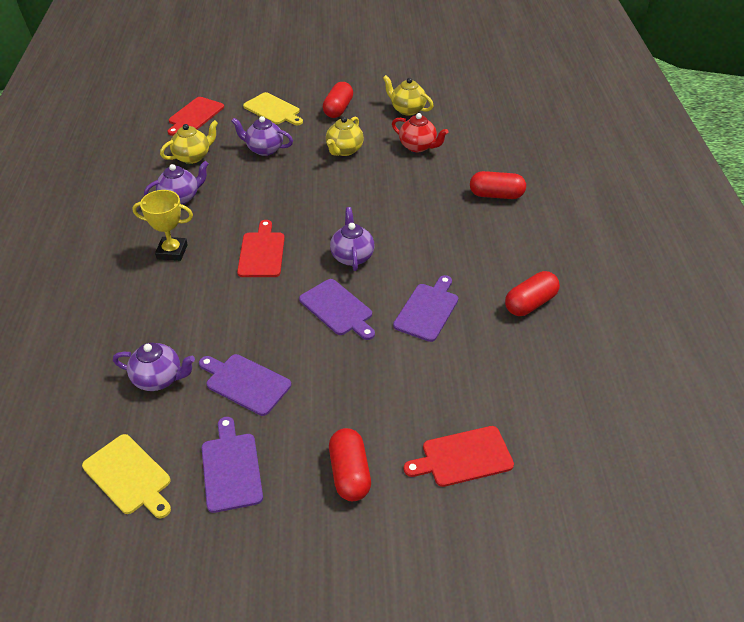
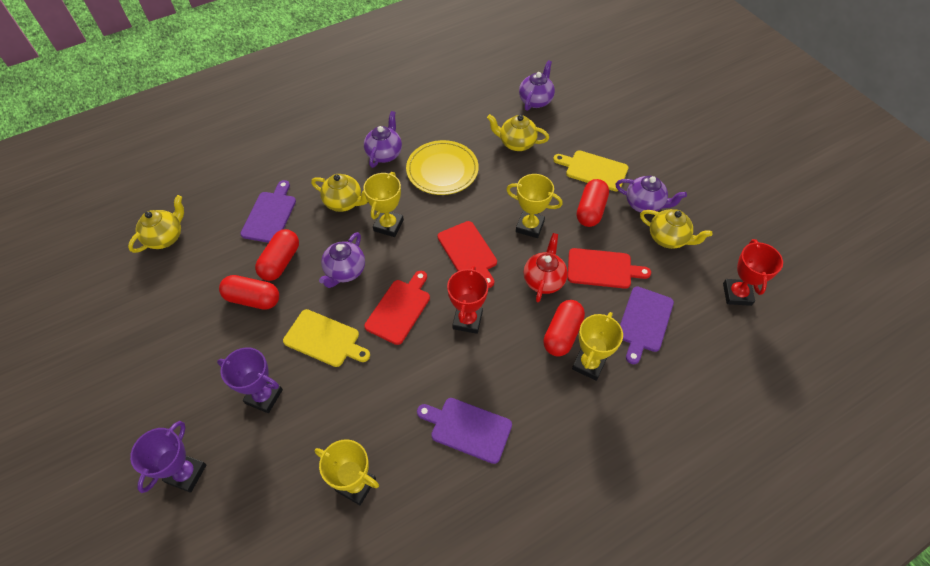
purple cutting board: [199,354,291,416] [202,417,263,513] [299,279,375,340] [393,275,458,342] = 4 -> [240,180,296,243] [417,398,512,464] [620,287,674,364] = 3
purple trophy: none = 0 -> [130,421,206,493] [217,347,283,413] = 2
red trophy: none = 0 -> [447,266,488,334] [723,239,783,306] = 2
yellow plate: none = 0 -> [406,140,479,195] = 1
yellow teapot: [160,120,218,164] [326,117,364,156] [383,75,434,116] = 3 -> [128,195,184,253] [311,174,368,212] [487,114,549,151] [640,209,713,249] = 4
yellow trophy: [132,190,193,261] = 1 -> [315,439,379,505] [363,172,404,237] [506,174,563,238] [572,312,623,381] = 4

